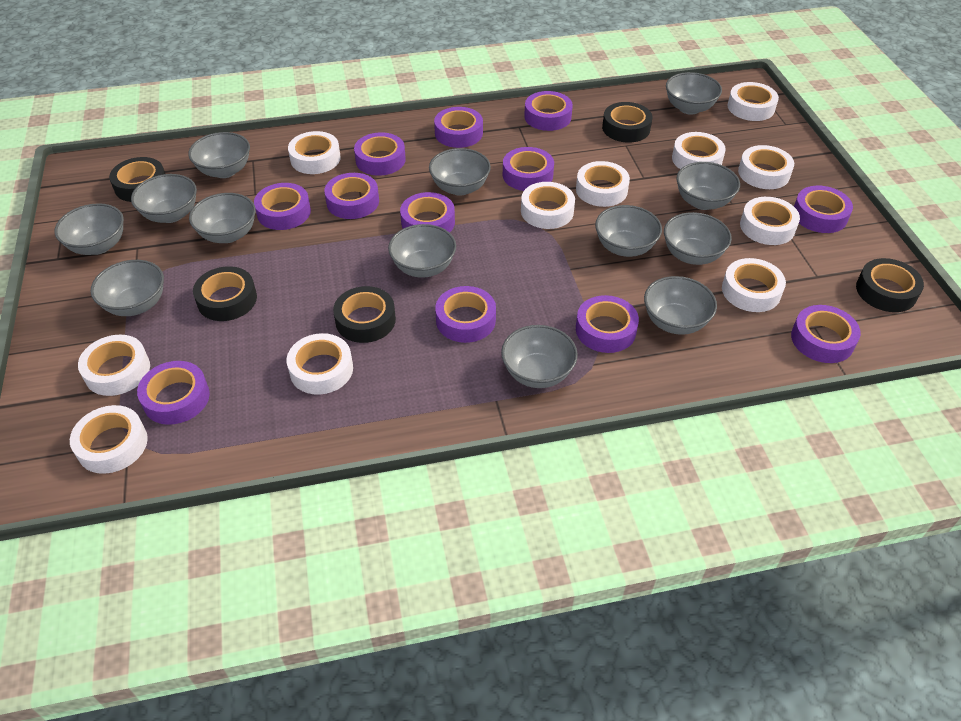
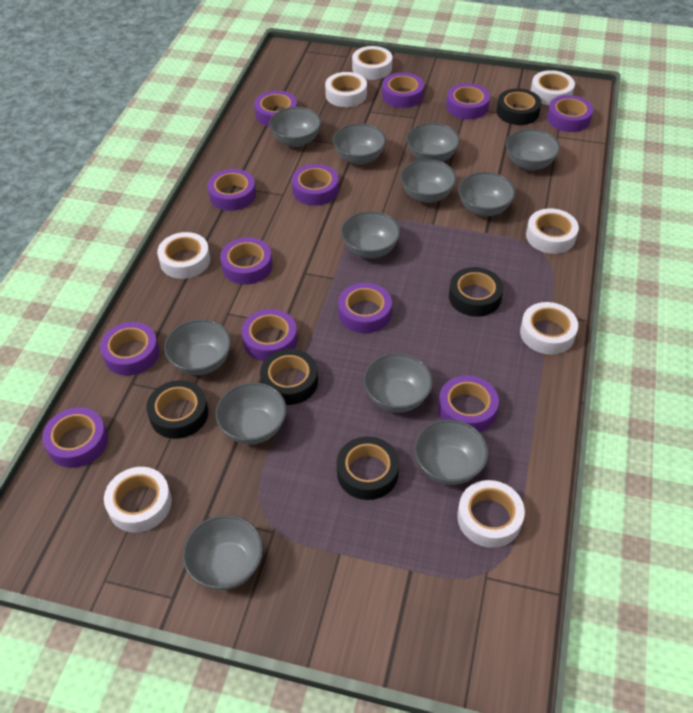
grey bowl: [54,203,124,255] [90,260,164,316] [131,174,197,223] [188,132,250,178] [189,193,256,243] [388,224,456,278] [429,148,491,196] [501,325,578,388] [595,205,662,257] [644,276,717,335] [664,212,732,265] [666,72,722,115] [676,162,740,210] = 13 -> [164,319,231,375] [183,515,263,590] [215,383,287,444] [269,107,321,147] [333,123,386,165] [341,211,400,258] [364,353,433,413] [400,159,456,203] [406,123,460,162] [414,419,488,485] [458,172,515,216] [506,129,560,171] = 12
white tape: [70,405,148,474] [78,335,150,396] [287,333,353,395] [288,131,341,174] [521,182,575,229] [576,161,630,207] [672,132,726,169] [722,258,786,312] [727,82,779,121] [738,145,794,189] [740,197,800,245] = 11 -> [104,467,172,532] [157,232,210,279] [325,72,367,107] [352,46,392,80] [457,480,525,548] [520,302,578,355] [526,208,579,254] [531,70,575,105] = 8

